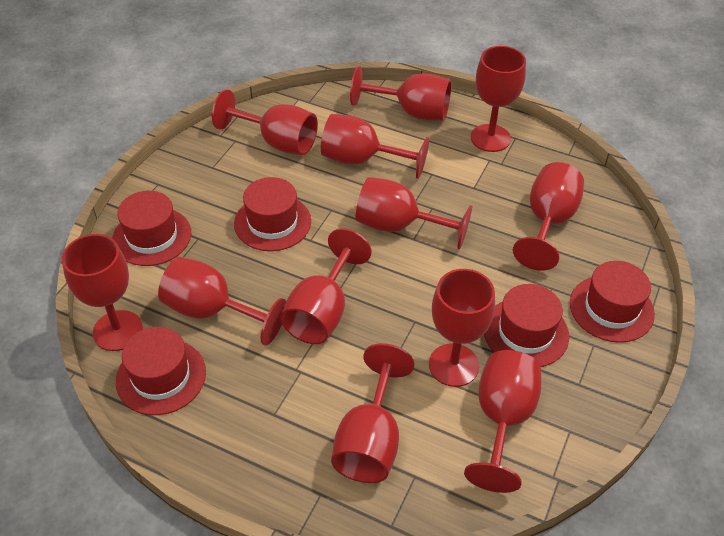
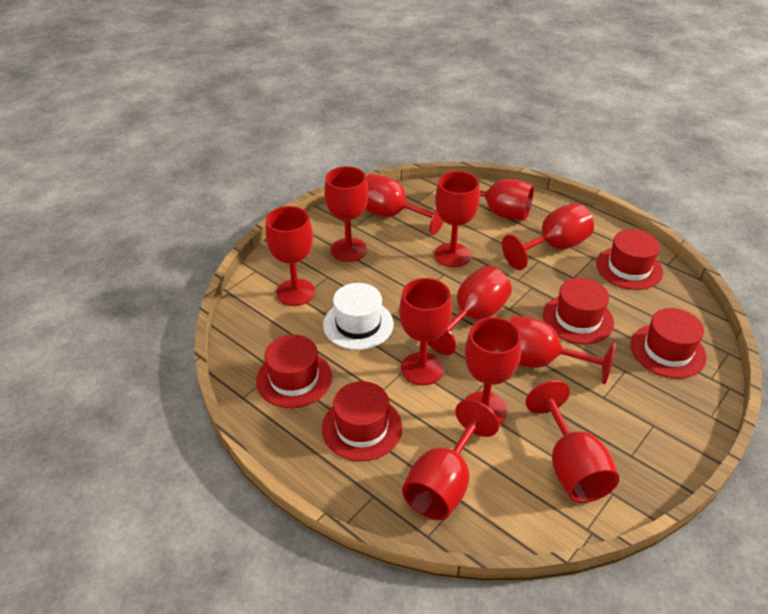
white hat: none = 0 -> [323,283,394,350] = 1

